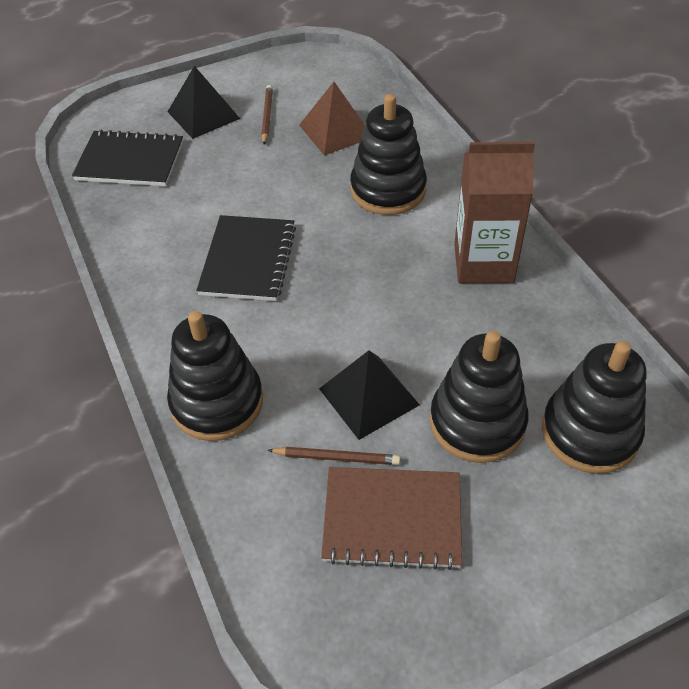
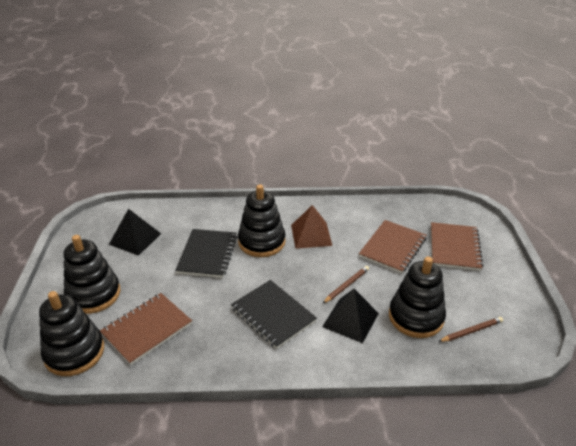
brown carton: [454,142,535,283] = 1 -> none = 0
brown notebook: [321,467,462,570] = 1 -> [100,293,192,365] [359,220,427,274] [431,222,483,271] = 3

